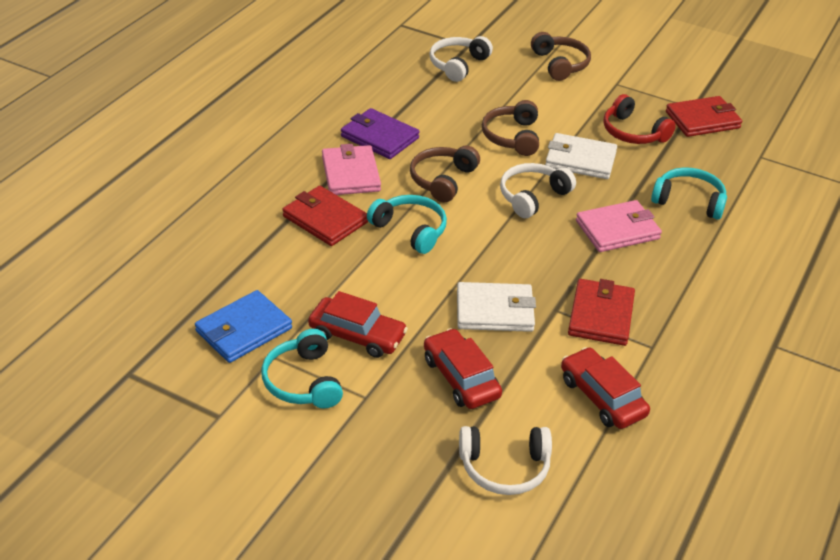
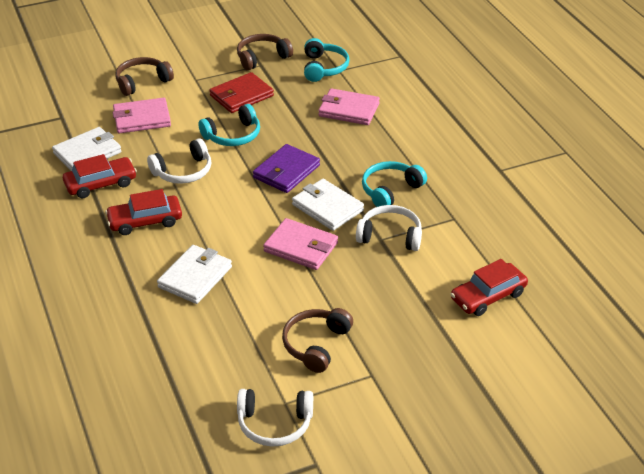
blue wallet: [195,290,292,363] = 1 -> none = 0
pink wallet: [322,144,381,195] [576,200,662,252] = 2 -> [113,98,171,133] [263,218,338,270] [318,88,380,125] = 3
red headphones: [604,94,676,144] = 1 -> none = 0
red wallet: [282,186,368,246] [568,279,635,346] [666,96,742,137] = 3 -> [209,72,274,113] = 1
white wallet: [457,282,536,332] [545,133,617,179] = 2 -> [52,127,121,171] [157,245,232,304] [292,179,364,231] = 3

